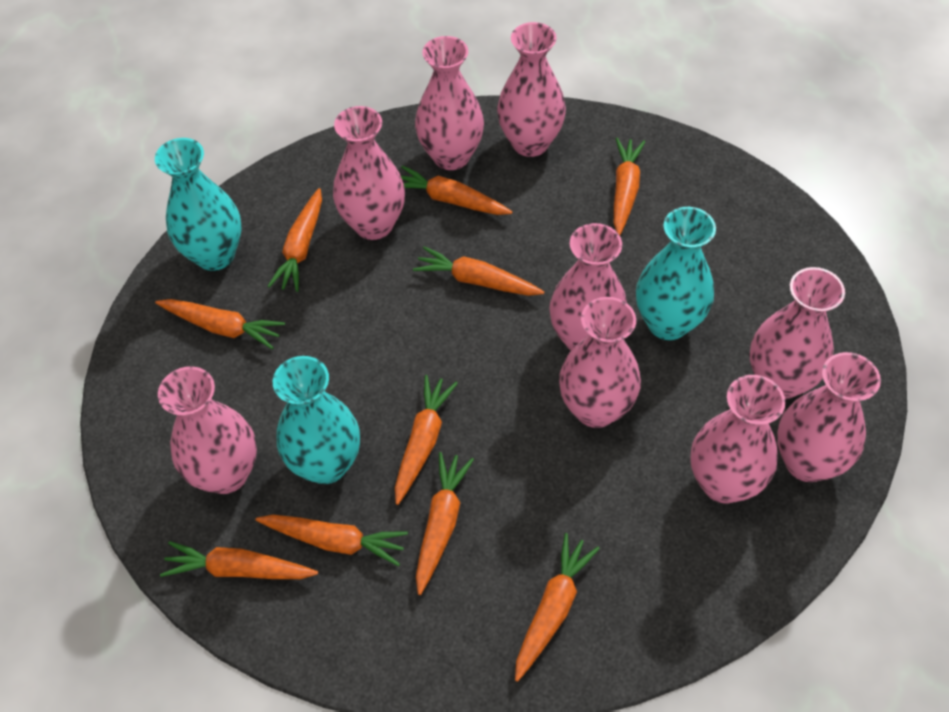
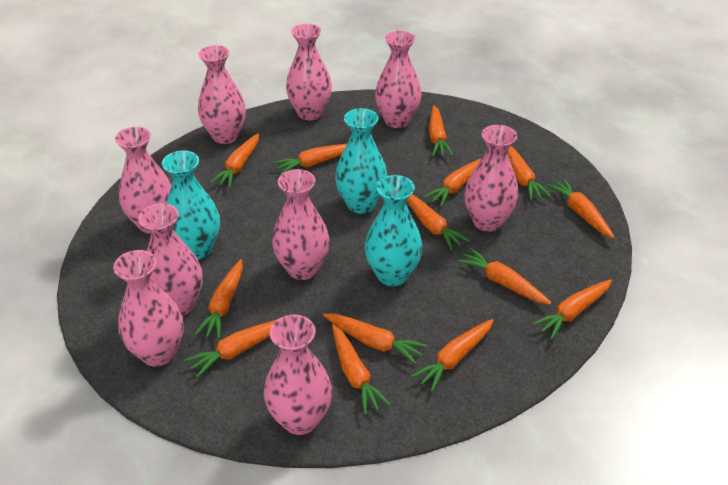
orange carrot: [155,299,285,349] [160,541,318,579] [256,515,408,566] [267,188,322,292] [395,375,458,505] [401,165,512,215] [413,246,544,296] [416,452,474,595] [515,533,600,682] [614,138,645,235] = 10 -> [184,319,278,378] [194,259,243,339] [210,133,259,188] [273,144,347,175] [323,313,427,364] [332,325,391,415] [407,194,470,251] [411,319,494,392] [423,158,482,207] [429,105,453,156] [457,248,552,305] [507,146,551,201] [532,279,612,340] [547,178,615,239] = 14

